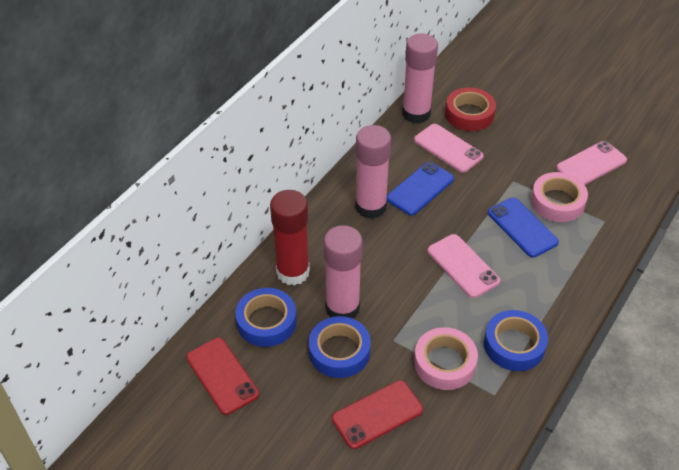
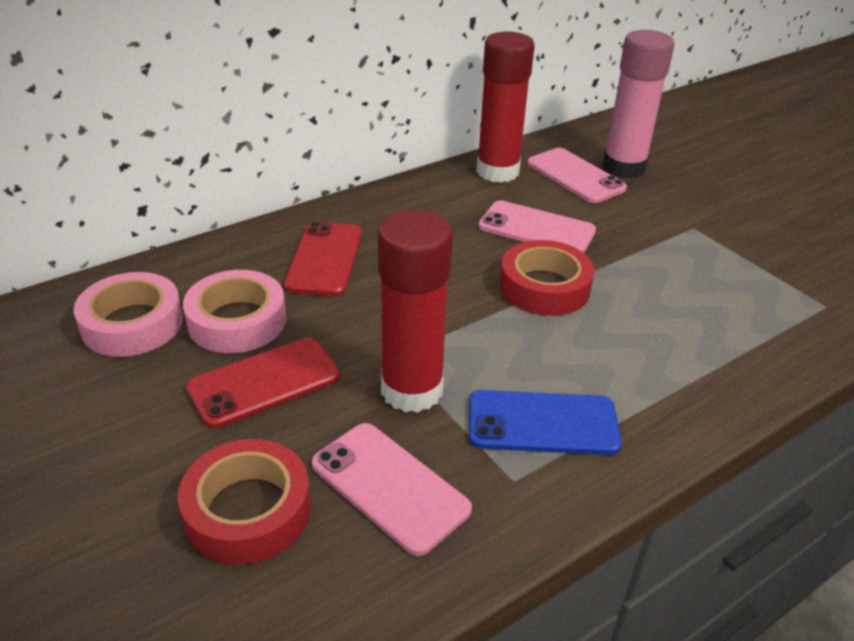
blue phone: [387,162,454,216] [488,198,559,258] = 2 -> [469,390,622,455] = 1
blue tape: [235,288,297,347] [309,316,371,378] [484,310,548,371] = 3 -> none = 0
pink glue stick: [324,225,363,318] [355,125,391,219] [402,33,438,123] = 3 -> [603,30,675,179] = 1
red glue stick: [270,190,310,286] = 1 -> [378,210,453,413] [476,31,535,183] = 2
red tape: [445,87,496,131] = 1 -> [178,439,311,565] [500,240,594,316] = 2

